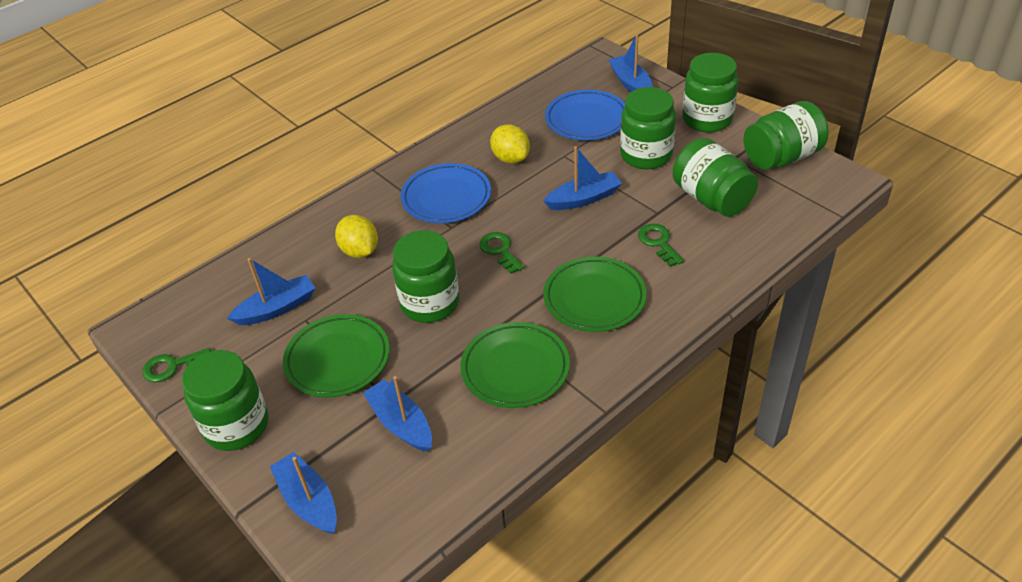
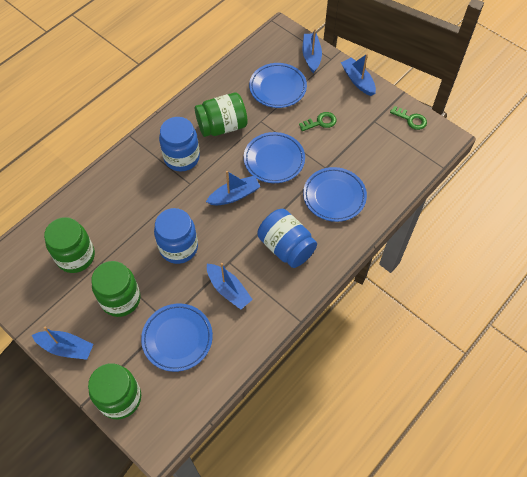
blue jar: none = 0 -> [154,208,198,264] [159,117,200,172] [257,209,317,268] = 3
blue plate: [400,163,491,223] [545,90,625,140] = 2 -> [141,304,213,372] [244,132,305,183] [249,63,307,108] [303,167,367,222] = 4
green jar: [182,350,268,451] [392,230,459,323] [620,87,676,169] [673,138,758,217] [682,53,738,133] [743,101,829,170] = 6 -> [44,217,95,273] [88,363,141,419] [92,261,141,317] [195,93,248,137] = 4
green key: [142,348,211,382] [479,232,525,274] [638,224,684,267] = 3 -> [299,112,336,131] [390,106,427,130] = 2
green plate: [283,314,390,397] [461,322,570,408] [543,256,647,332] = 3 -> none = 0
yellow lemon: [335,215,378,258] [490,124,530,164] = 2 -> none = 0

